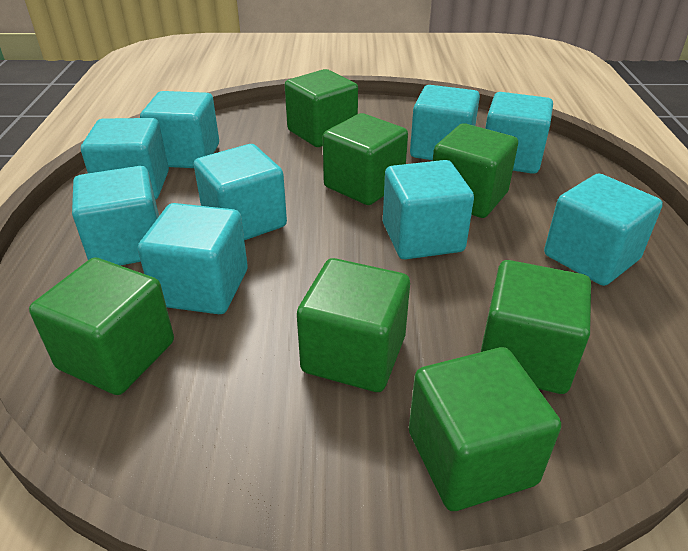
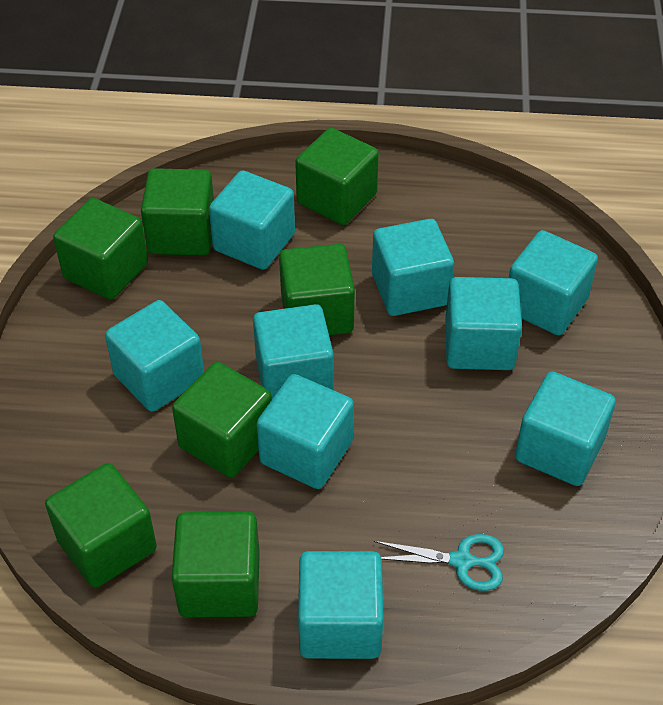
turquoise scissors: none = 0 -> [374,534,504,591] = 1

